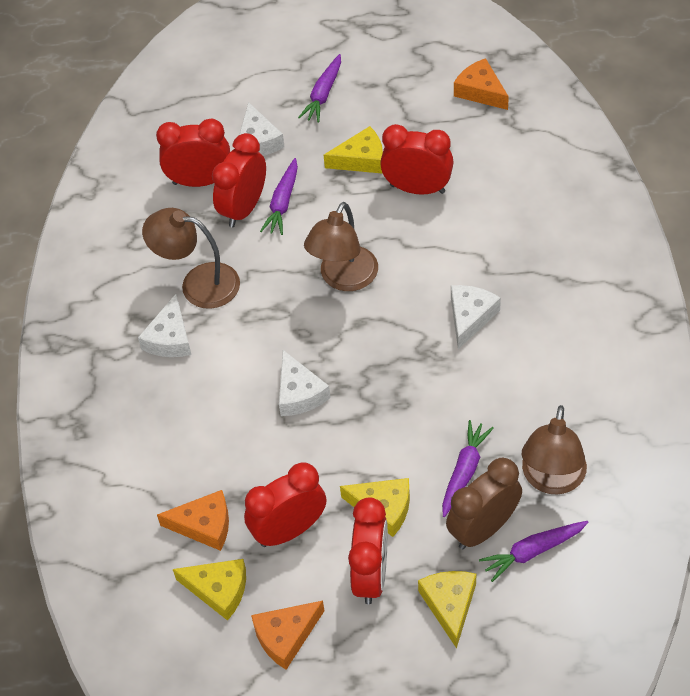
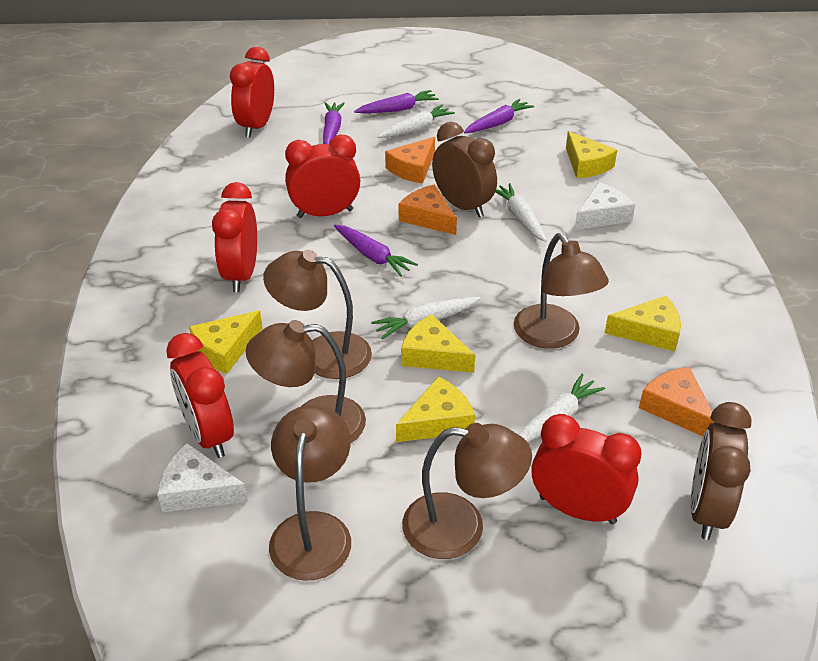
brown clock: [446,457,522,549] = 1 -> [432,122,497,217] [691,402,751,540] = 2
brown lamp: [142,208,240,309] [304,202,378,291] [522,405,587,495] = 3 -> [246,320,366,443] [263,250,372,379] [269,405,351,581] [402,423,532,559] [514,233,609,349] = 5
white carrot: none = 0 -> [371,297,481,339] [378,105,455,138] [495,183,547,242] [518,374,605,442] = 4
white cheese: [138,294,192,357] [239,102,285,156] [279,350,331,416] [451,285,501,349] = 4 -> [157,443,248,512] [574,182,635,230] = 2
yellow cheese: [173,559,246,621] [323,126,383,174] [340,478,410,537] [418,571,476,648] = 4 -> [189,310,262,374] [396,376,475,442] [401,314,475,373] [566,131,617,178] [605,296,681,351] = 5

